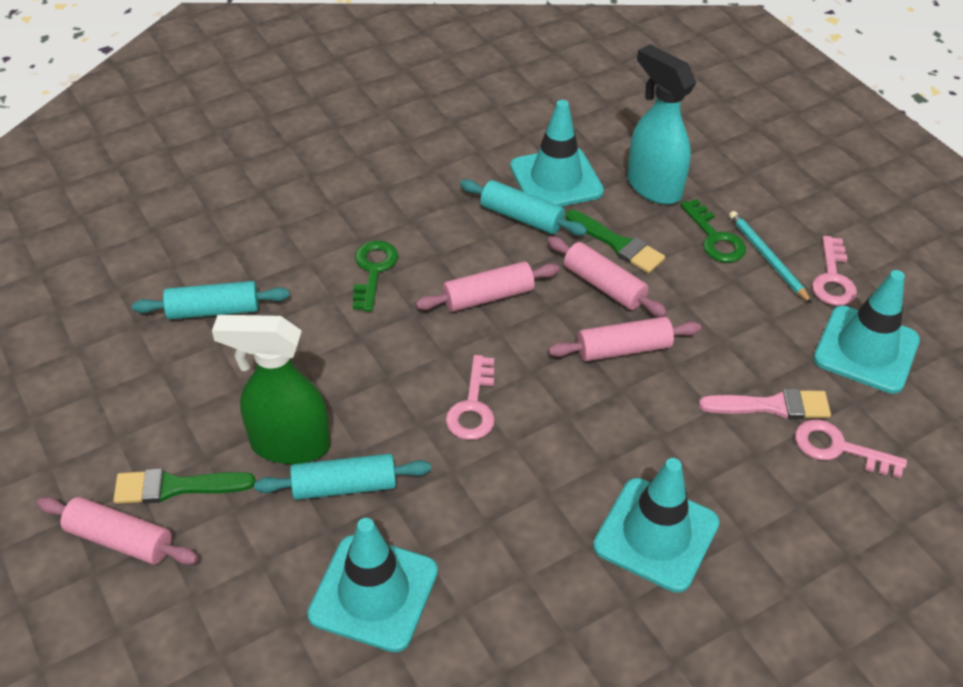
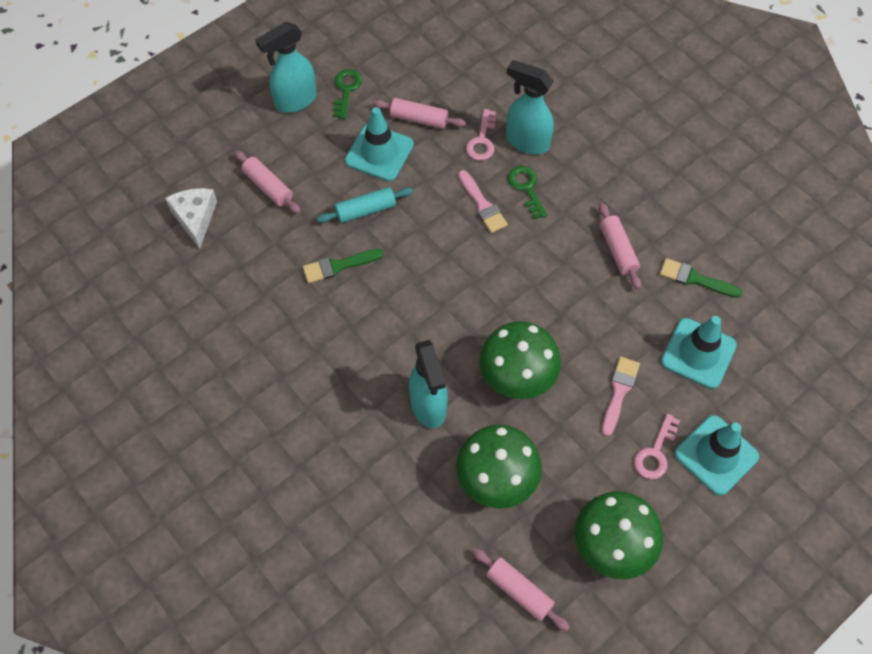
green mushroom: none = 0 -> [456,425,542,509] [479,321,561,399] [575,492,663,579] = 3
green spray bottle: [212,315,330,464] = 1 -> none = 0
pink brush: [699,388,831,419] = 1 -> [458,170,508,233] [602,357,640,436] = 2
pink key: [446,355,495,440] [795,419,907,478] [812,236,857,306] = 3 -> [466,109,496,161] [634,414,680,479] = 2
turquoise pencil: [729,211,812,304] = 1 -> none = 0
turquoise rolling pin: [132,281,290,320] [254,454,431,500] [460,179,587,235] = 3 -> [317,187,413,223] = 1
turquoise spray bottle: [627,44,696,205] = 1 -> [256,22,317,113] [409,340,448,428] [506,60,554,154] = 3
turquoise traffic cone: [307,518,438,652] [510,100,604,207] [593,458,720,593] [813,270,920,394] = 4 -> [345,107,414,181] [661,316,737,389] [675,415,759,496] = 3
white cheese: none = 0 -> [165,188,217,249] = 1

